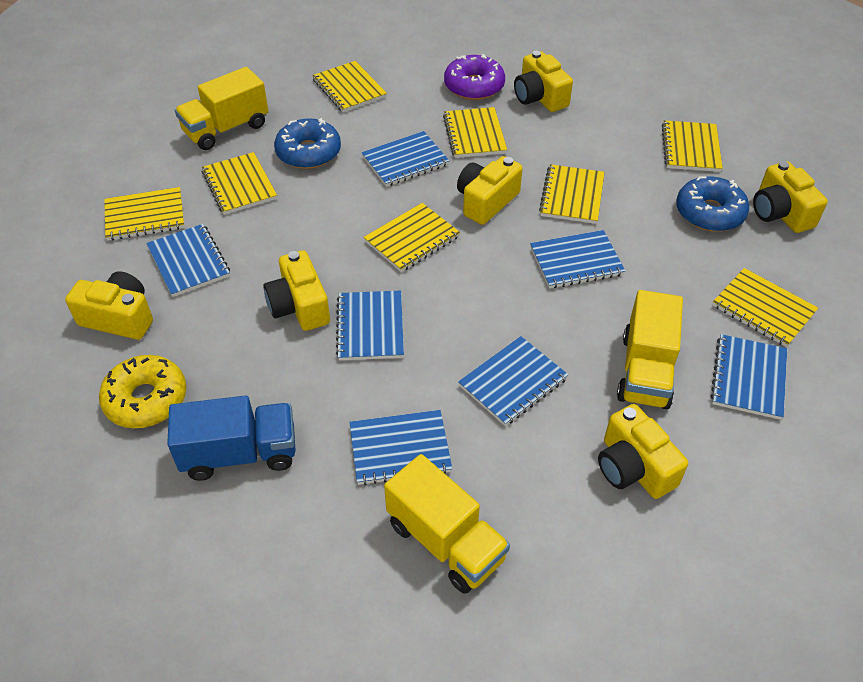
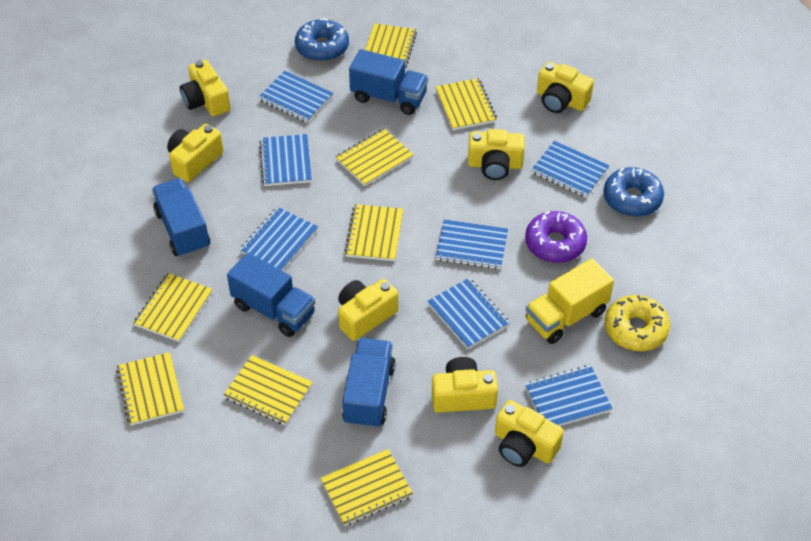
blue truck: [167,395,296,481] = 1 -> [152,178,210,257] [227,252,315,337] [342,338,396,428] [349,49,428,115] = 4
yellow camera: [65,271,153,340] [263,250,330,331] [457,156,523,225] [514,51,573,112] [598,404,688,499] [753,161,828,233] = 6 -> [167,124,224,182] [180,60,231,117] [338,279,398,341] [432,357,498,413] [468,129,525,180] [495,400,564,467] [537,62,594,113] = 7
yellow truck: [175,67,269,150] [384,454,510,594] [617,290,683,409] = 3 -> [526,258,614,344] = 1

